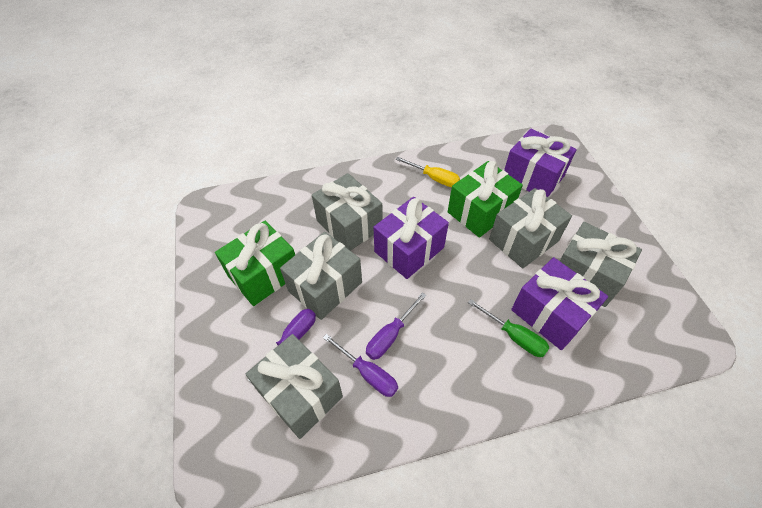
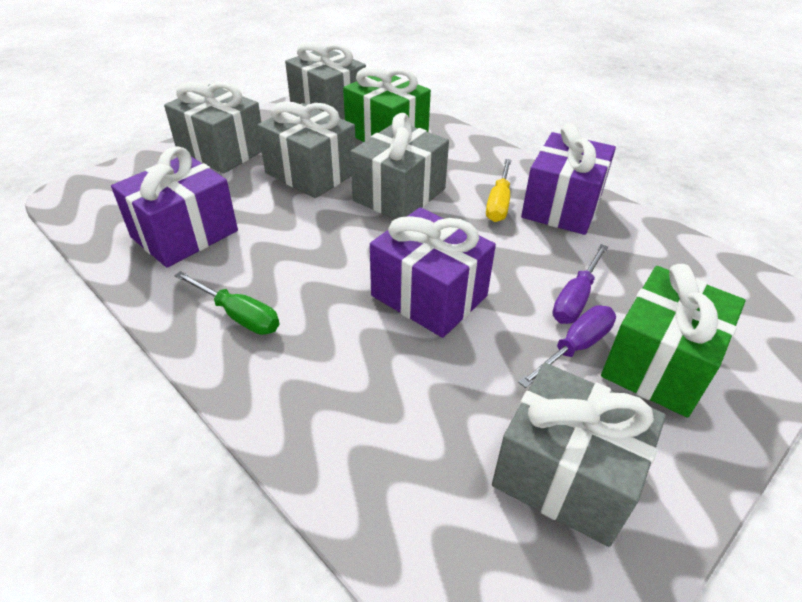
purple screwdriver: [247,309,316,381] [323,334,398,397] [366,292,427,360] = 3 -> [518,305,616,388] [552,244,608,324] = 2

